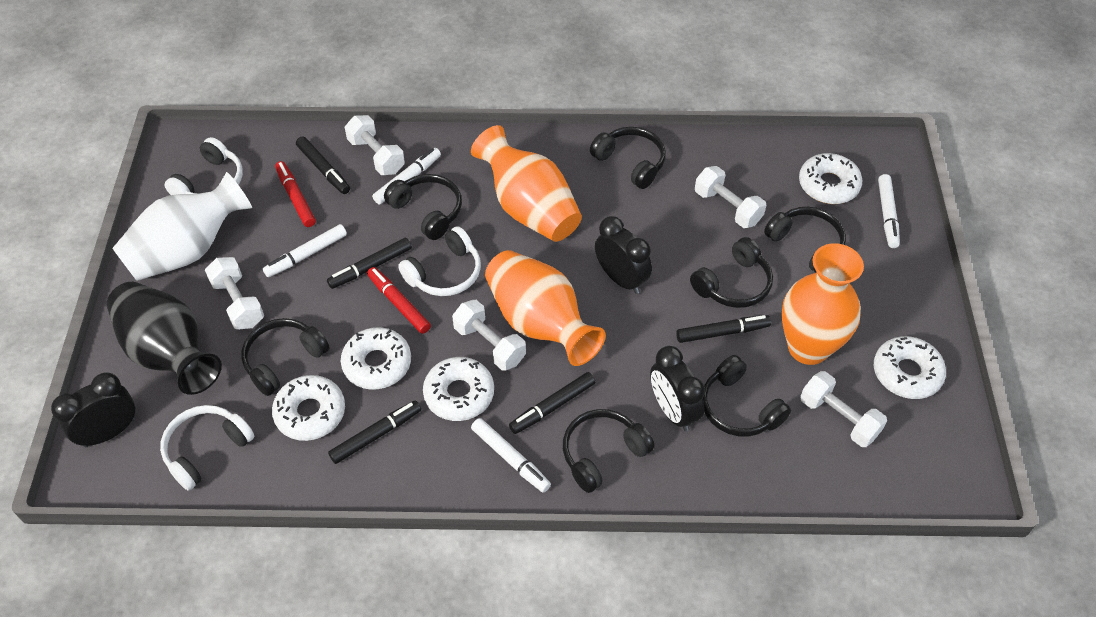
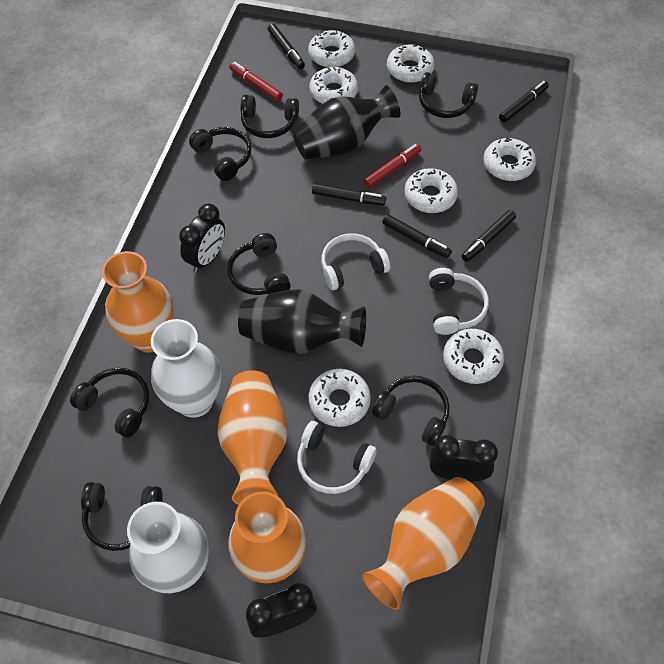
black vase: [107,282,222,395] = 1 -> [238,289,366,354] [292,85,400,160] = 2
orange vase: [471,125,582,242] [485,250,606,366] [782,243,864,365] = 3 -> [102,251,174,353] [217,370,288,505] [228,491,307,584] [362,477,485,610] = 4
white donut: [272,375,345,441] [341,327,411,390] [423,357,494,421] [799,153,862,204] [874,336,946,399] = 5 -> [308,30,355,67] [308,369,371,427] [309,67,358,104] [387,44,435,83] [404,168,458,213] [443,329,504,384] [483,137,536,181] = 7
white dumbbell: [205,257,264,330] [345,115,405,175] [452,300,526,371] [695,166,766,228] [800,371,887,447] = 5 -> none = 0
white marker: [263,224,347,277] [372,148,441,205] [471,418,551,493] [878,174,900,248] = 4 -> none = 0
white vase: [112,172,252,281] = 1 -> [127,502,209,593] [151,319,221,418] = 2

